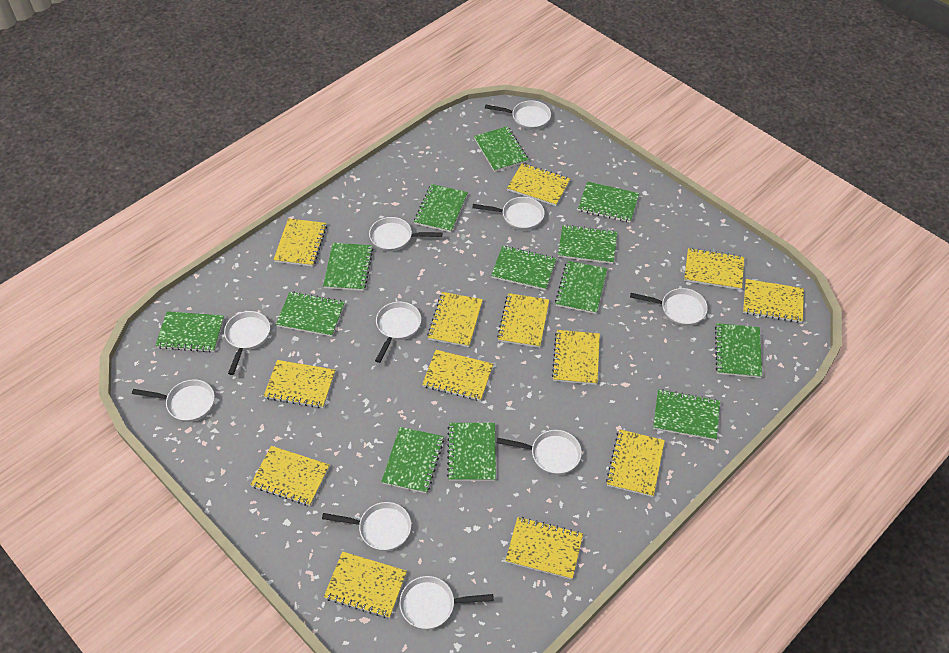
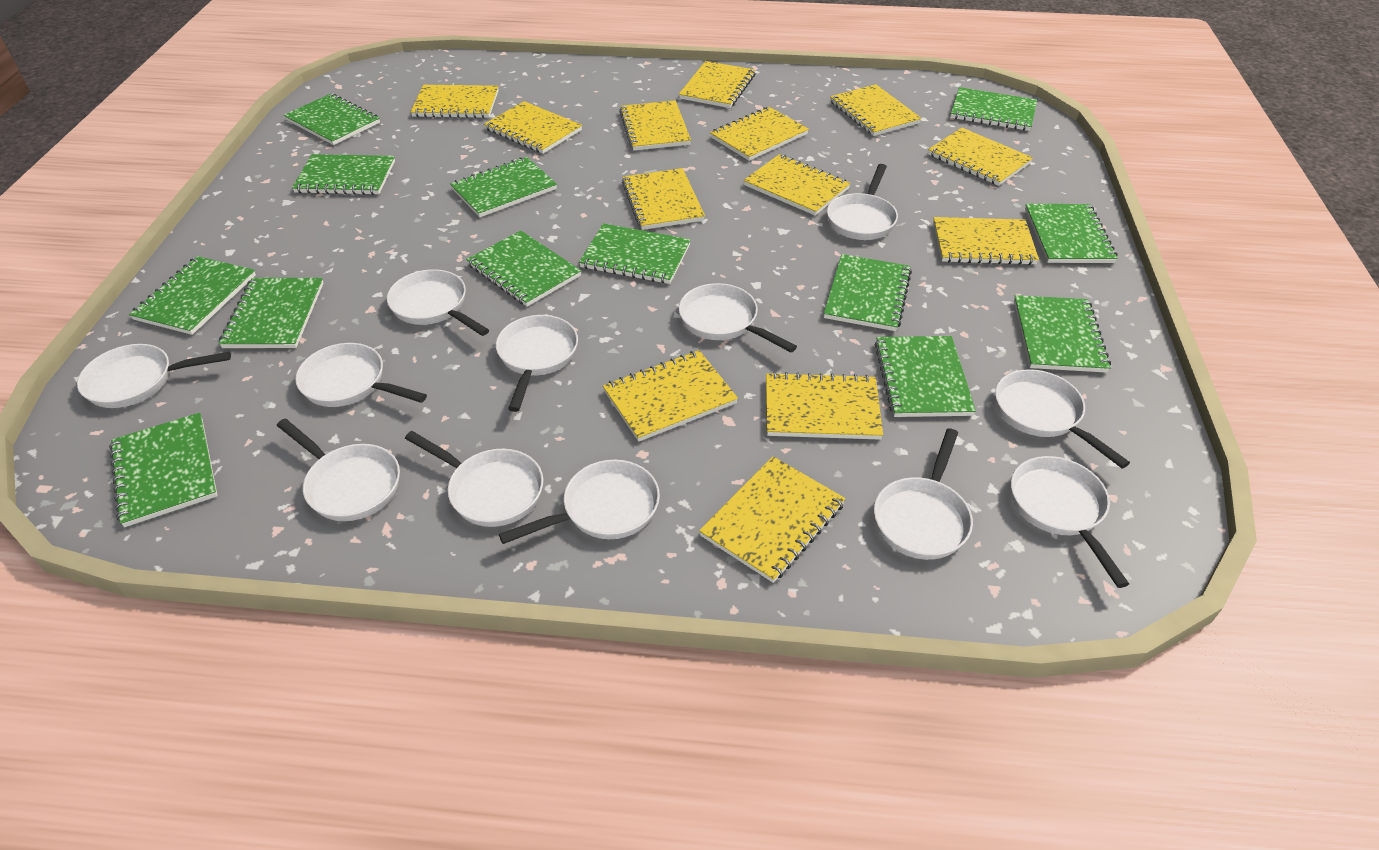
white pan: [132,379,215,422] [224,311,270,375] [322,502,411,551] [369,217,442,252] [375,302,421,363] [399,576,494,629] [472,197,545,230] [485,100,551,130] [497,430,582,475] [630,288,708,326] = 10 -> [77,344,231,408] [277,419,400,521] [295,343,427,407] [387,269,489,336] [405,431,543,527] [496,315,578,412] [499,460,660,544] [679,283,797,352] [827,164,898,240] [874,428,973,560] [995,369,1130,469] [1011,456,1129,588] = 12

